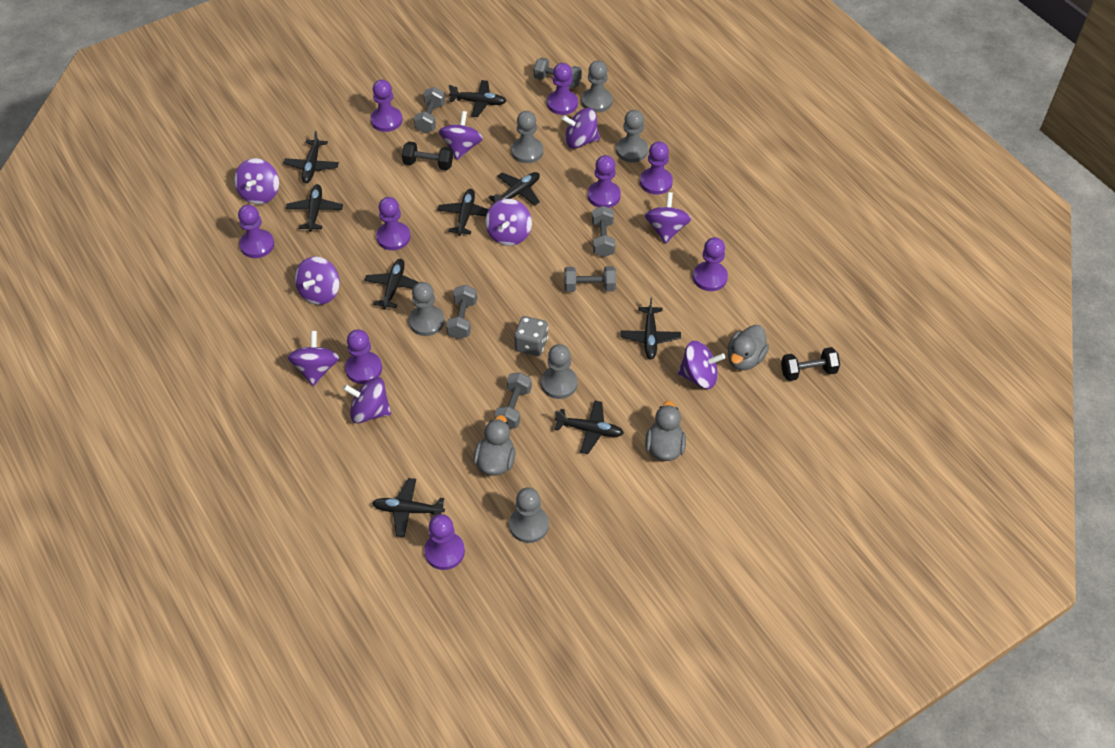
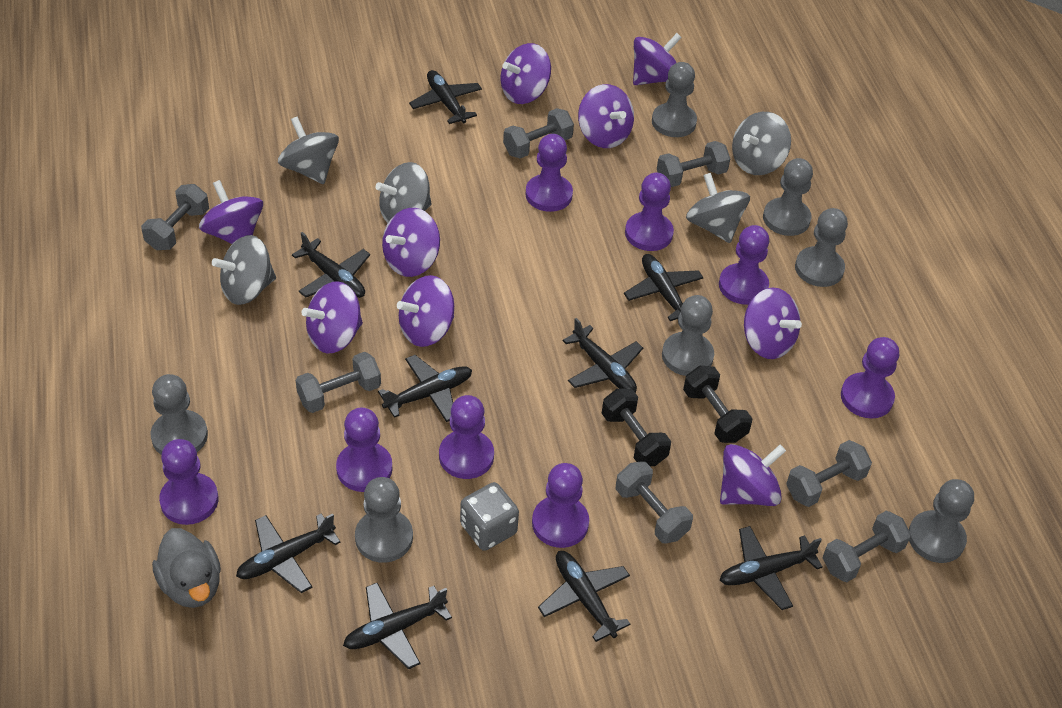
grey duck: [473,415,516,476] [645,401,686,461] [728,325,769,370] = 3 -> [152,528,221,608] = 1
grey dumbbell: [414,87,445,133] [446,285,477,339] [495,372,532,429] [534,57,582,88] [564,266,616,292] [592,206,615,257] = 6 -> [141,184,209,250] [296,352,381,413] [503,108,574,158] [616,461,693,544] [657,141,730,187] [786,440,872,507] [823,511,911,582] = 7
grey pawn: [409,282,445,336] [509,487,549,543] [511,111,543,163] [541,344,578,399] [581,60,613,113] [616,110,648,162] = 6 -> [151,374,208,455] [355,477,413,563] [652,62,697,137] [662,295,714,376] [763,158,813,236] [795,208,848,287] [909,479,974,563] = 7
grey spinning top: none = 0 -> [212,235,276,305] [278,116,339,184] [376,162,432,223] [686,173,750,243] [732,112,791,175] = 5
purple pawn: [238,205,274,258] [345,329,382,384] [370,80,403,132] [376,197,410,250] [424,514,465,570] [547,63,578,115] [588,155,621,208] [640,141,673,195] [693,237,728,291] = 9 -> [159,439,218,525] [336,408,393,492] [439,395,494,479] [525,134,573,212] [532,463,589,548] [625,173,674,251] [719,225,769,305] [841,337,899,418] = 8

